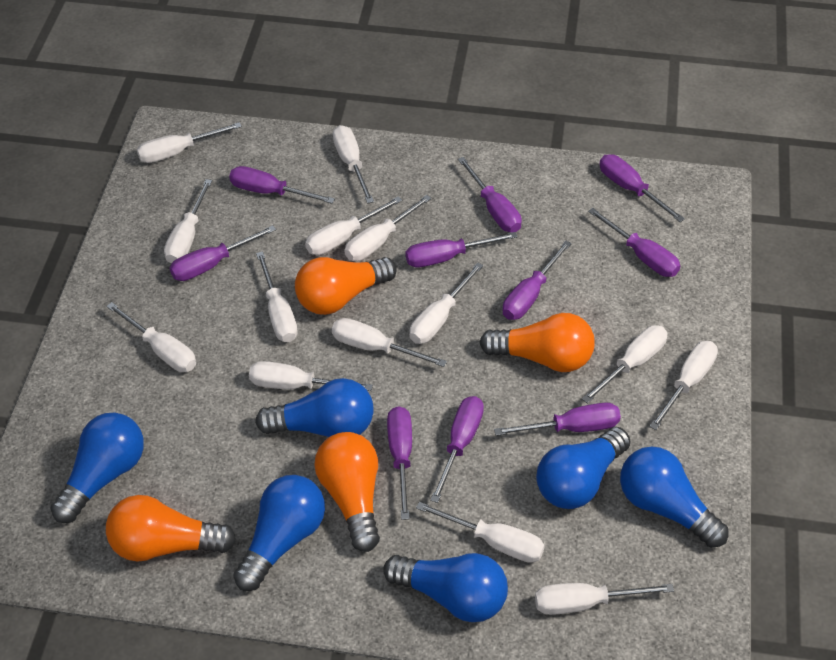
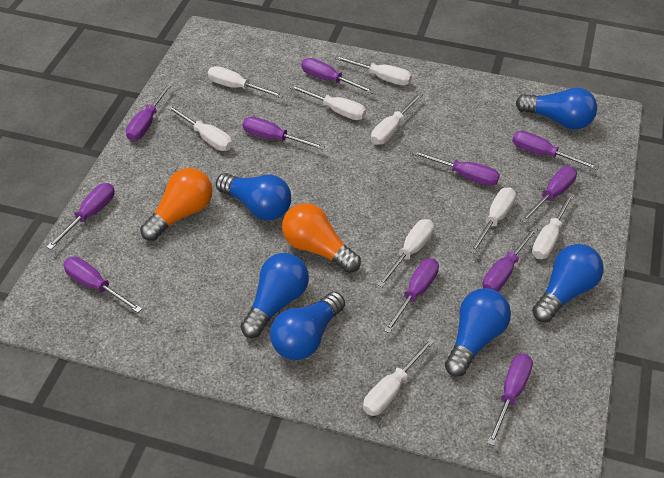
orange light bulb: [106,495,236,562] [295,257,397,315] [314,432,380,552] [479,313,595,372] = 4 -> [140,168,213,241] [282,203,361,273] = 2
purple screwdriver: [170,225,276,281] [229,166,335,204] [387,406,412,520] [406,232,518,267] [430,396,484,503] [458,157,522,232] [494,403,621,436] [502,240,572,320] [588,208,680,277] [600,154,685,222] = 10 -> [47,183,114,250] [63,257,142,313] [126,83,172,141] [243,117,325,150] [301,58,375,94] [384,258,439,333] [412,150,500,186] [482,227,538,292] [487,354,533,446] [512,131,599,170] [520,166,577,223] = 11
white screwdriver: [106,302,196,372] [137,122,242,163] [164,179,212,264] [249,361,373,391] [256,252,298,342] [305,196,402,255] [332,318,447,367] [333,125,374,203] [345,195,432,261] [410,262,483,344] [416,502,545,563] [535,583,674,615] [582,325,667,404] [649,341,718,430] = 14 -> [167,105,233,151] [208,66,284,98] [289,85,366,120] [334,55,412,86] [363,338,435,416] [371,93,423,145] [377,219,434,287] [470,187,516,254] [532,193,574,259] = 9

